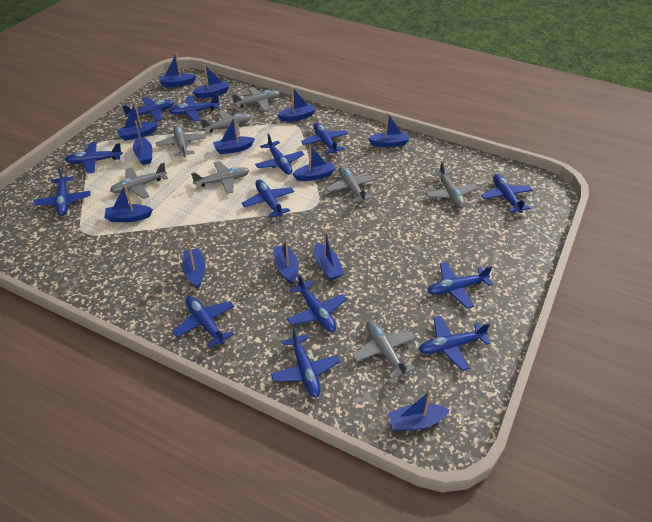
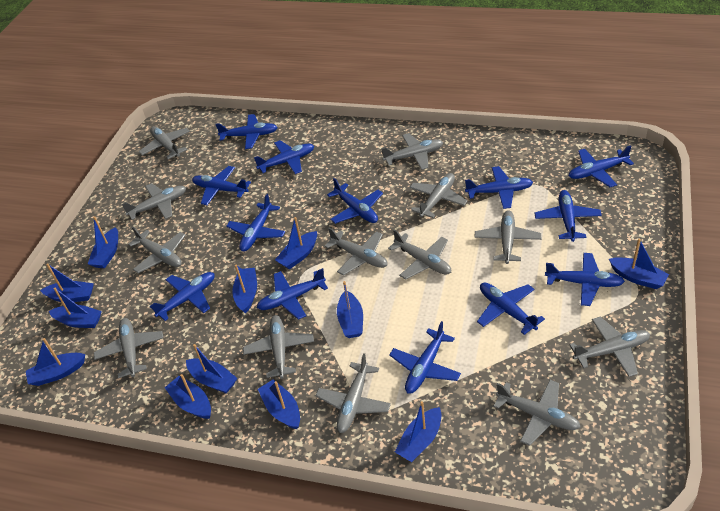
blue boat: [104,185,153,222] [117,102,158,141] [133,121,152,165] [159,53,196,87] [182,244,205,289] [193,64,230,98] [213,116,255,154] [273,239,299,285] [278,87,316,122] [292,145,335,181] [314,230,344,280] [368,112,409,147] [388,390,450,431] = 13 -> [26,338,85,386] [40,264,94,302] [49,287,102,328] [88,216,118,268] [165,374,211,419] [186,344,237,393] [232,265,257,314] [258,379,300,429] [275,217,317,270] [337,281,363,338] [395,401,441,462] [609,238,669,289] = 12
grey plane: [110,163,168,199] [156,125,206,157] [191,161,249,194] [201,110,251,136] [232,87,280,111] [326,166,377,203] [352,320,416,379] [426,162,478,208] = 8 -> [94,318,163,378] [121,183,186,220] [128,227,185,273] [139,126,190,159] [243,315,314,379] [316,353,391,433] [325,227,388,276] [381,133,443,170] [388,230,451,279] [409,173,468,218] [474,210,541,264] [493,380,581,446] [570,317,650,377] = 13

